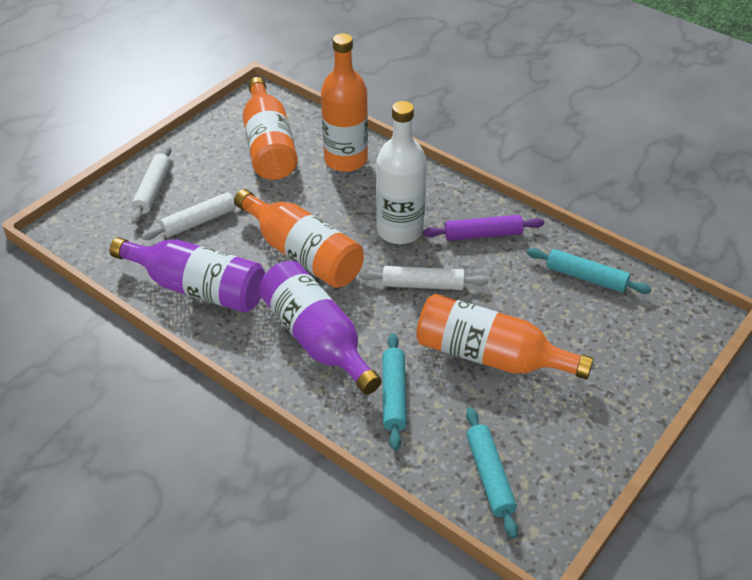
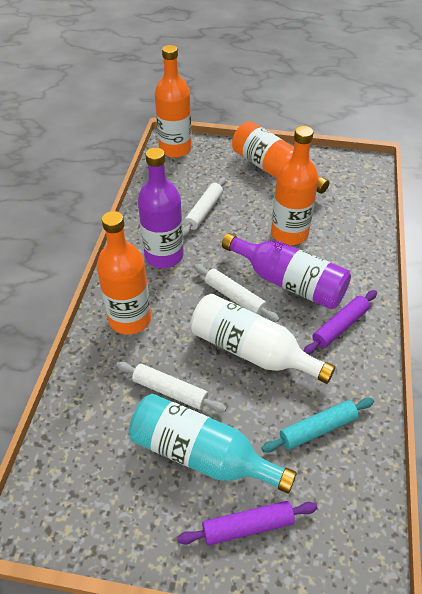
purple rolling pin: [423,215,544,241] = 1 -> [177,501,317,545] [304,290,377,355] = 2
turquoise bottle: none = 0 -> [129,394,297,494] = 1
turquoise rolling pin: [382,333,407,450] [466,407,518,539] [527,248,652,294] = 3 -> [262,398,374,453] = 1

